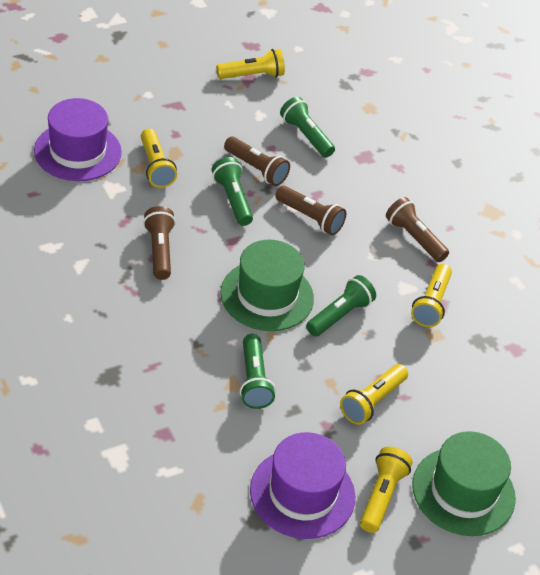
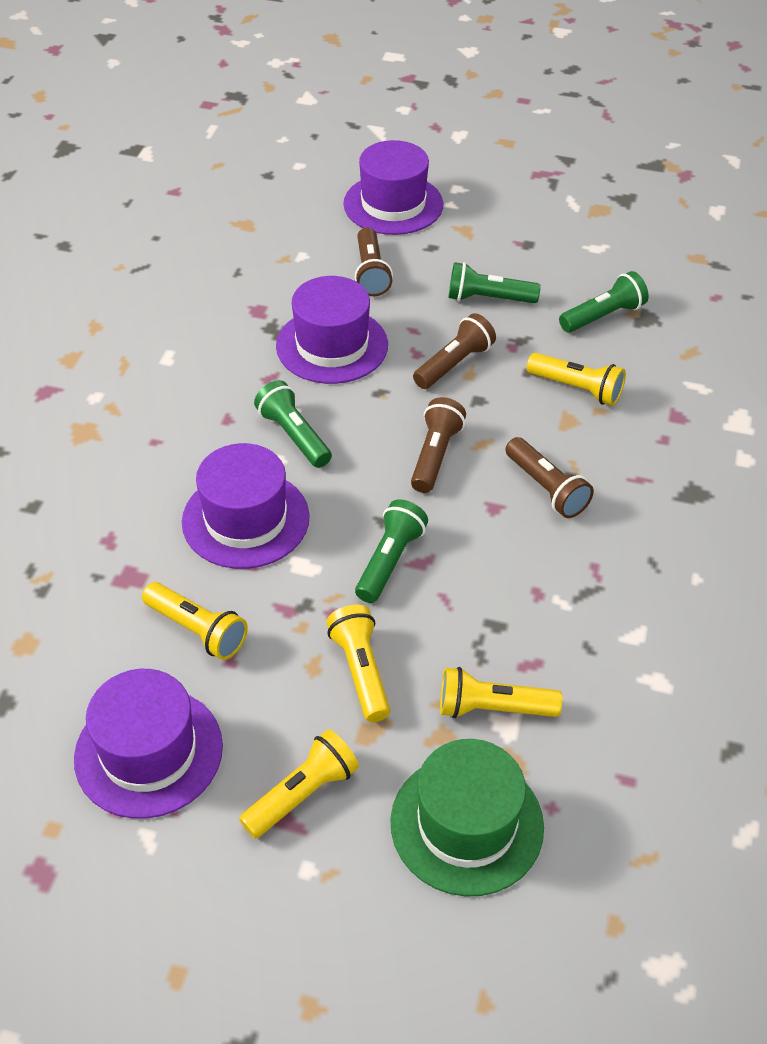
green hat: [220,240,314,331] [412,431,516,536] = 2 -> [390,739,544,897] = 1
purple hat: [34,98,122,181] [250,432,355,539] = 2 -> [74,669,223,819] [182,443,310,569] [276,276,388,384] [343,140,443,235] = 4

